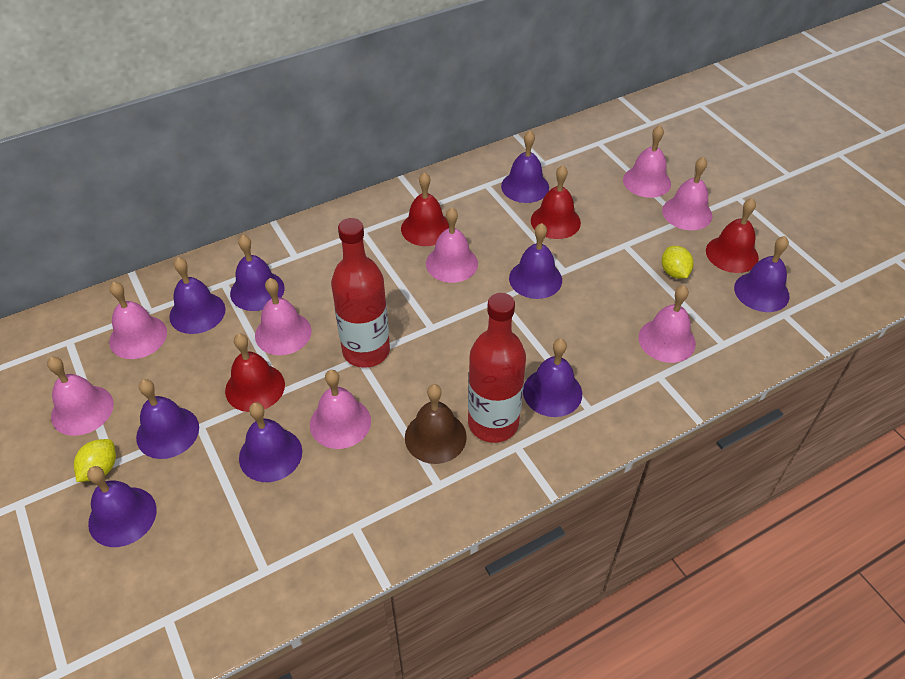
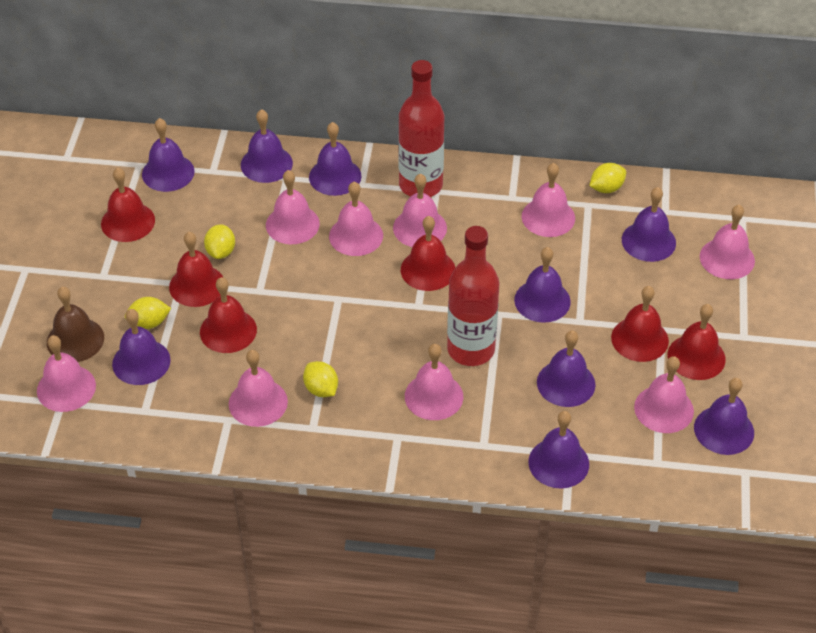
pink bell: [47,357,114,436] [109,282,167,359] [255,278,312,355] [310,370,371,449] [426,207,478,283] [623,125,671,198] [638,285,696,363] [662,157,712,230] = 8 -> [37,335,96,412] [229,350,288,427] [266,170,320,244] [329,182,383,256] [393,174,447,247] [405,344,463,420] [522,163,575,237] [634,356,694,433] [700,204,755,279] = 9
red bell: [225,334,285,412] [401,172,449,246] [531,165,581,239] [706,198,759,273] = 4 -> [101,168,155,242] [169,232,223,307] [200,277,257,353] [401,216,455,291] [611,286,669,362] [668,304,726,380] = 6
yellow lemon: [74,439,116,482] [662,246,694,279] = 2 -> [125,297,171,329] [204,224,235,259] [303,361,338,397] [589,163,626,193] = 4

